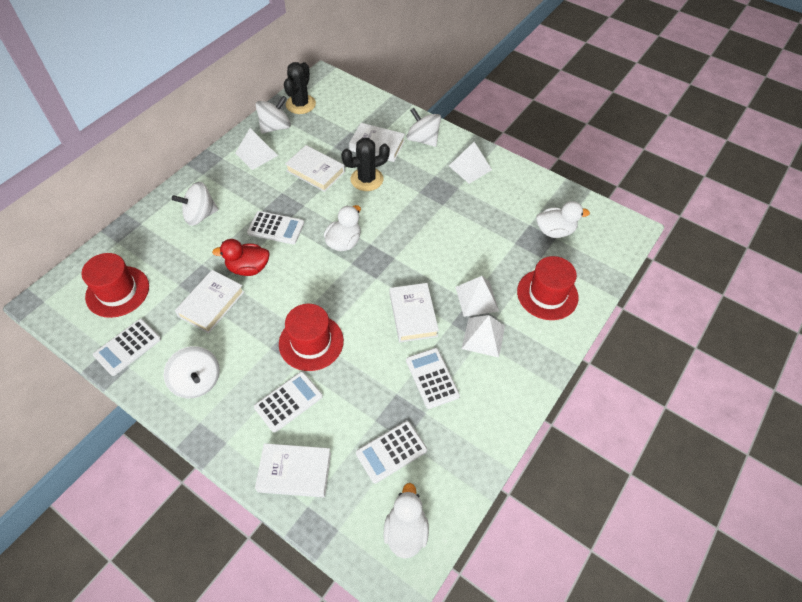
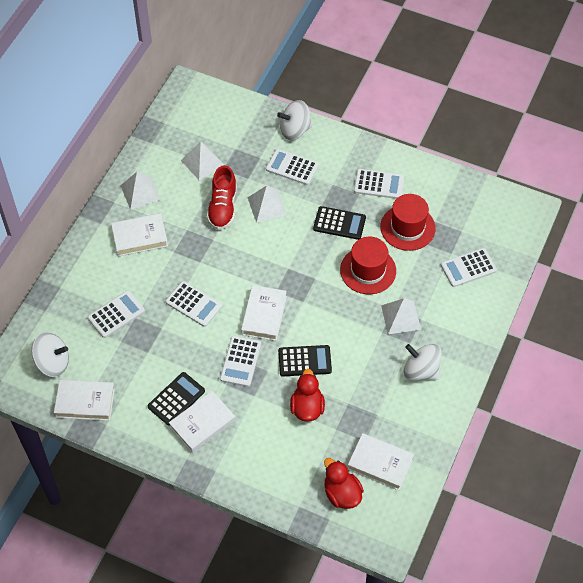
black cactus: [284,62,316,114] [341,138,390,191] = 2 -> none = 0
black calculator: none = 0 -> [148,372,205,426] [278,345,332,376] [313,206,366,240] = 3
red duck: [212,239,270,276] = 1 -> [290,369,325,422] [324,458,364,509] = 2
red hat: [82,253,149,318] [279,304,344,371] [517,256,579,320] = 3 -> [340,237,396,294] [380,194,435,251] = 2
red shoe: none = 0 -> [207,165,237,230] = 1
white calculator: [93,319,161,376] [247,211,304,244] [254,372,323,433] [356,421,427,483] [406,348,460,409] = 5 -> [88,291,145,338] [166,281,222,327] [220,336,261,387] [266,149,319,185] [354,169,404,199] [441,248,497,287] = 6
white duck: [324,205,361,251] [384,483,429,559] [536,201,590,238] = 3 -> none = 0
white spinning top: [164,346,220,398] [172,182,219,226] [256,96,291,134] [407,108,441,147] = 4 -> [31,332,69,377] [277,100,312,140] [404,344,442,380] = 3

